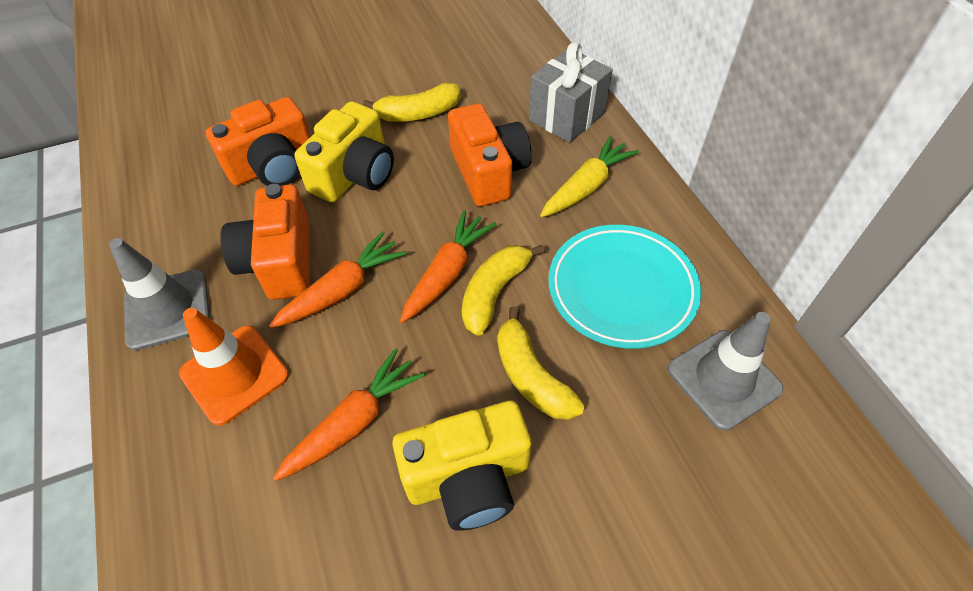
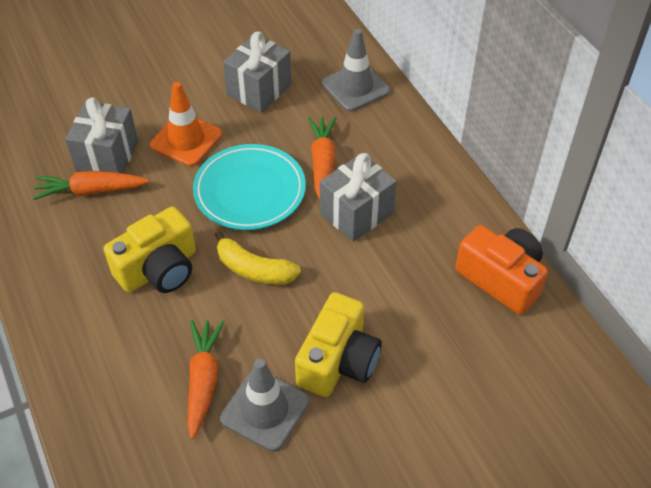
grey gift: [529,42,613,143] = 1 -> [65,97,138,173] [223,32,291,113] [320,153,397,242] = 3
orange camera: [206,97,311,186] [220,184,310,300] [448,103,532,206] = 3 -> [455,225,548,315] = 1
yellow banana: [363,83,461,122] [462,245,544,336] [497,306,585,420] = 3 -> [215,230,301,285] = 1
yellow carrot: [540,136,639,217] = 1 -> none = 0

